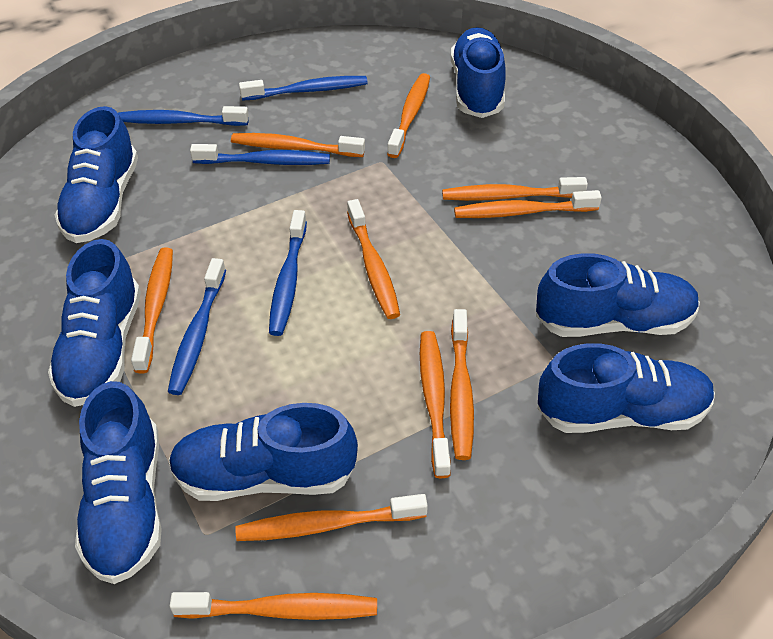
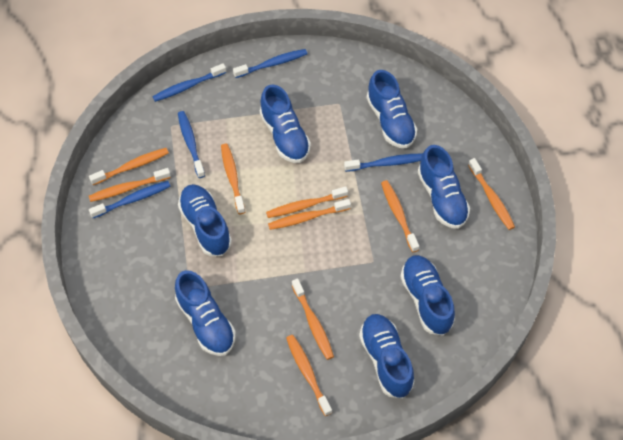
orange toothbrush: [131,248,173,373] [170,592,377,620] [231,133,365,157] [235,494,428,541] [347,199,400,319] [387,73,430,158] [420,331,451,478] [442,177,588,201] [450,309,474,460] [454,190,602,218] = 10 -> [89,148,169,185] [89,168,171,202] [221,144,245,214] [266,187,348,218] [268,199,351,230] [286,335,332,416] [292,279,334,360] [381,180,419,252] [468,158,515,230] = 9

